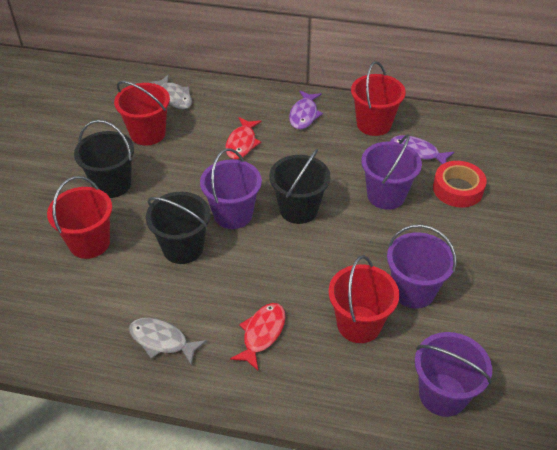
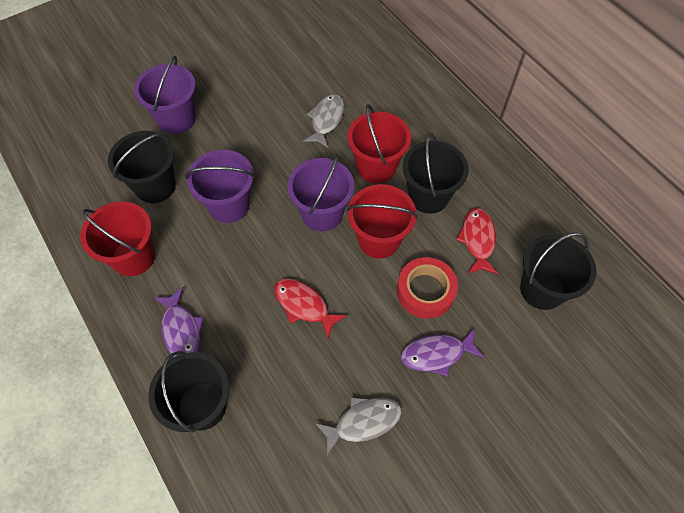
black bucket: [74,120,134,198] [146,192,210,264] [269,149,331,224] = 3 -> [108,131,176,203] [148,351,229,433] [403,133,469,214] [520,232,597,310] = 4
purple bucket: [200,148,262,229] [361,134,422,210] [387,224,457,308] [415,332,492,417] = 4 -> [134,56,196,134] [185,150,255,223] [287,154,354,231] = 3
red bucket: [47,176,112,259] [114,81,170,146] [329,255,399,343] [351,61,406,136] = 4 -> [80,202,155,276] [347,104,411,183] [347,184,418,259] = 3

